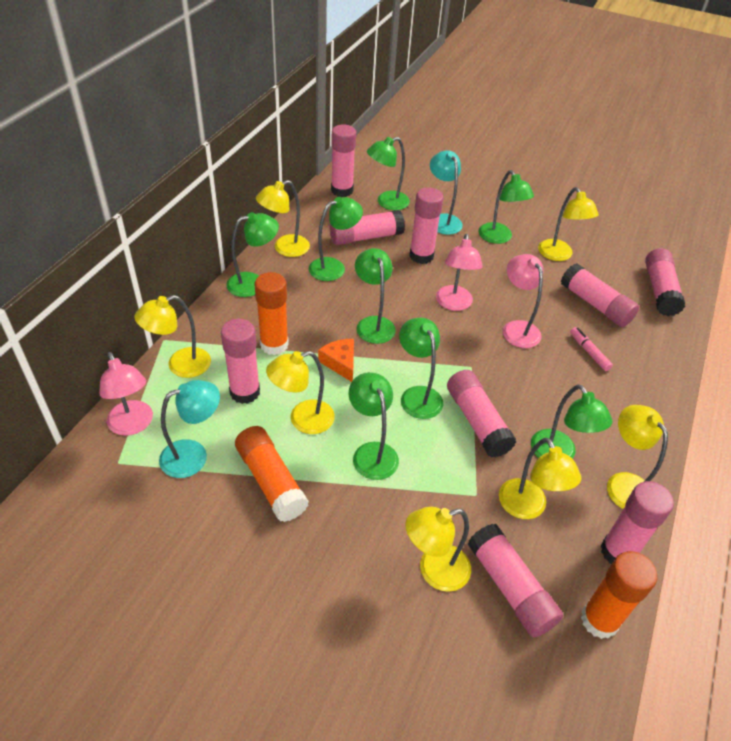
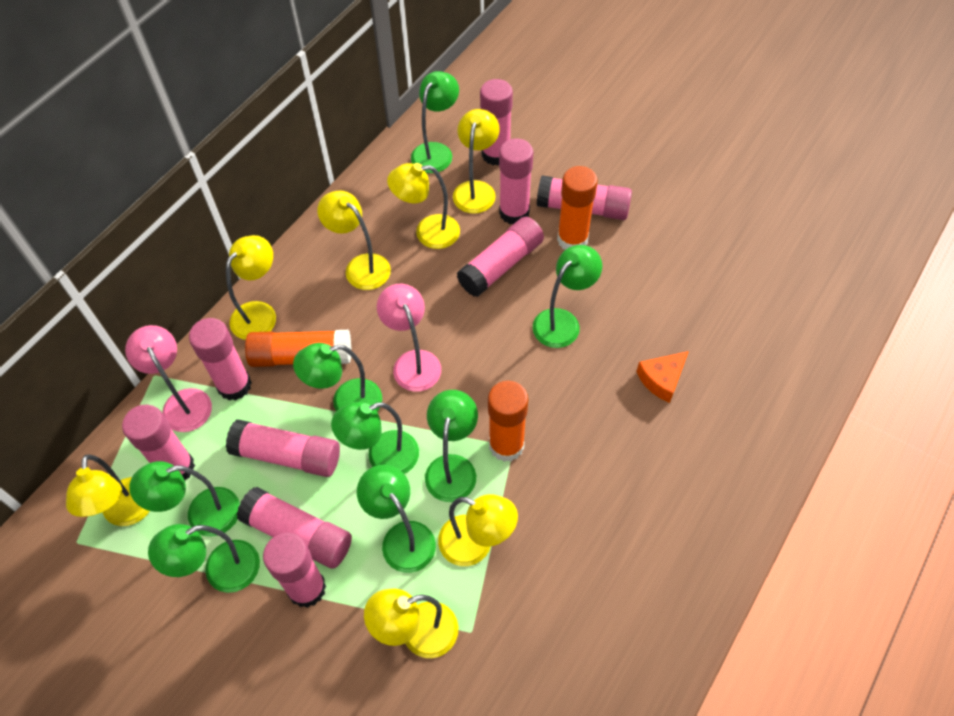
pink lamp: [99,352,153,436] [436,234,483,311] [503,254,543,348] = 3 -> [125,325,212,432] [377,284,441,392] = 2
pink marker: [570,327,613,371] = 1 -> none = 0
turquoise lamp: [159,380,220,478] [430,150,463,235] = 2 -> none = 0

